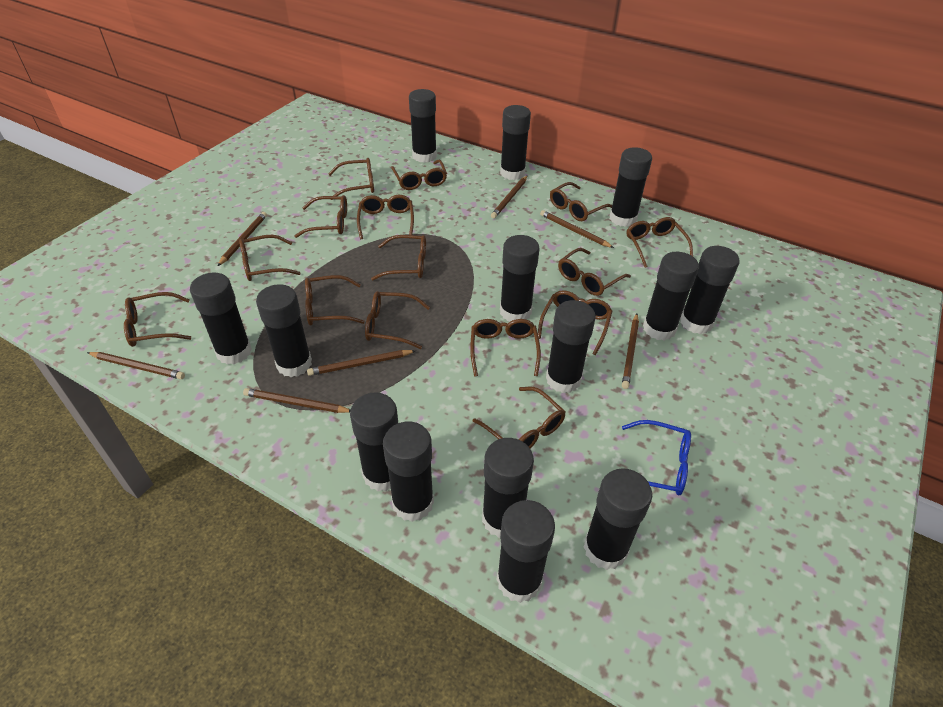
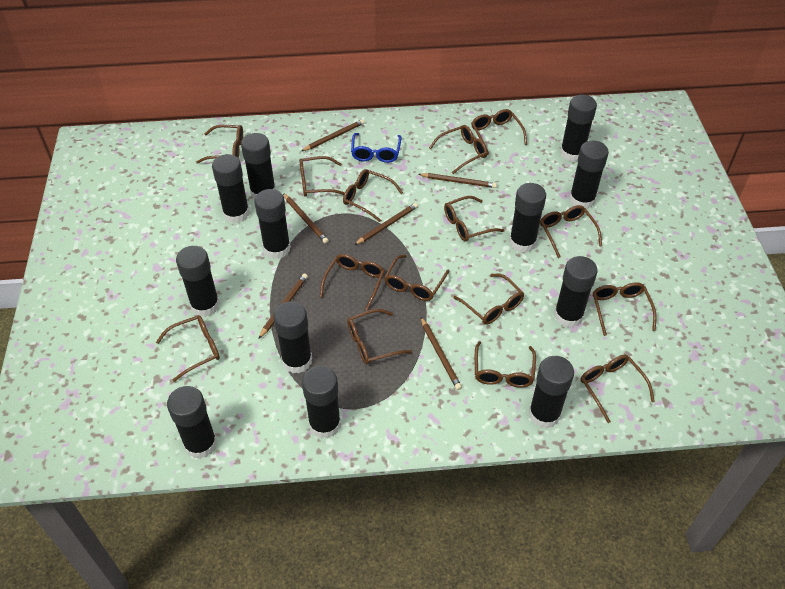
black glue stick: [190,273,252,365] [256,284,312,377] [350,393,398,491] [383,422,434,522] [409,89,437,163] [482,438,534,538] [497,500,555,603] [500,105,531,180] [500,235,539,321] [546,300,596,393] [584,468,652,570] [610,147,652,227] [643,252,699,341] [680,246,739,334] = 14 -> [167,386,217,459] [176,246,220,317] [212,154,249,223] [241,133,276,199] [254,189,291,259] [273,301,312,373] [302,366,341,439] [509,183,546,253] [529,356,574,428] [554,256,598,327] [560,95,597,162] [569,141,609,209] = 12
brown pencil: [87,352,185,379] [218,212,267,266] [243,388,350,413] [307,350,416,376] [491,175,528,218] [540,210,614,248] [622,314,639,389] = 7 -> [259,274,308,338] [283,193,329,244] [301,119,365,151] [354,203,418,245] [419,173,497,188] [421,317,462,390] = 6

